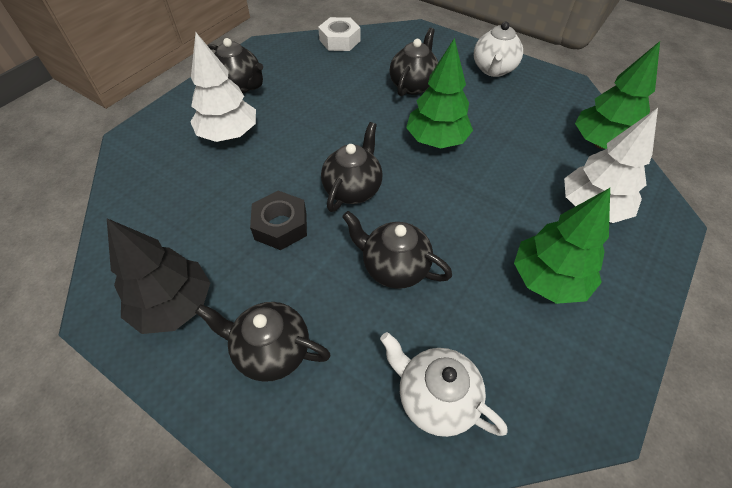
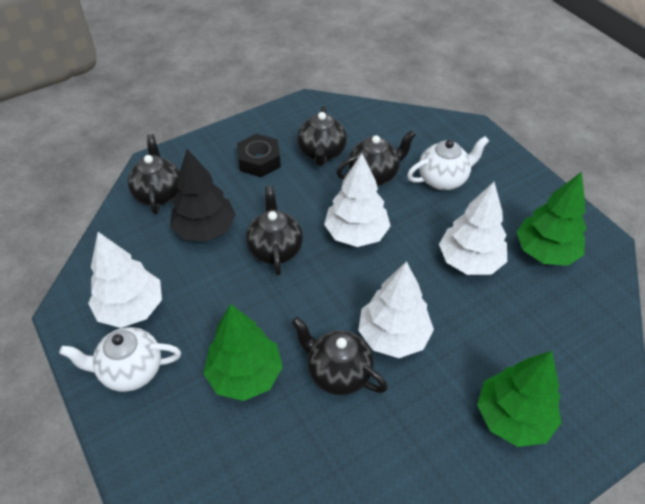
white nut: [318,17,361,51] = 1 -> none = 0
white tree: [191,33,256,142] [564,108,658,223] = 2 -> [88,232,162,328] [324,153,391,247] [358,261,434,358] [439,182,507,275] = 4

